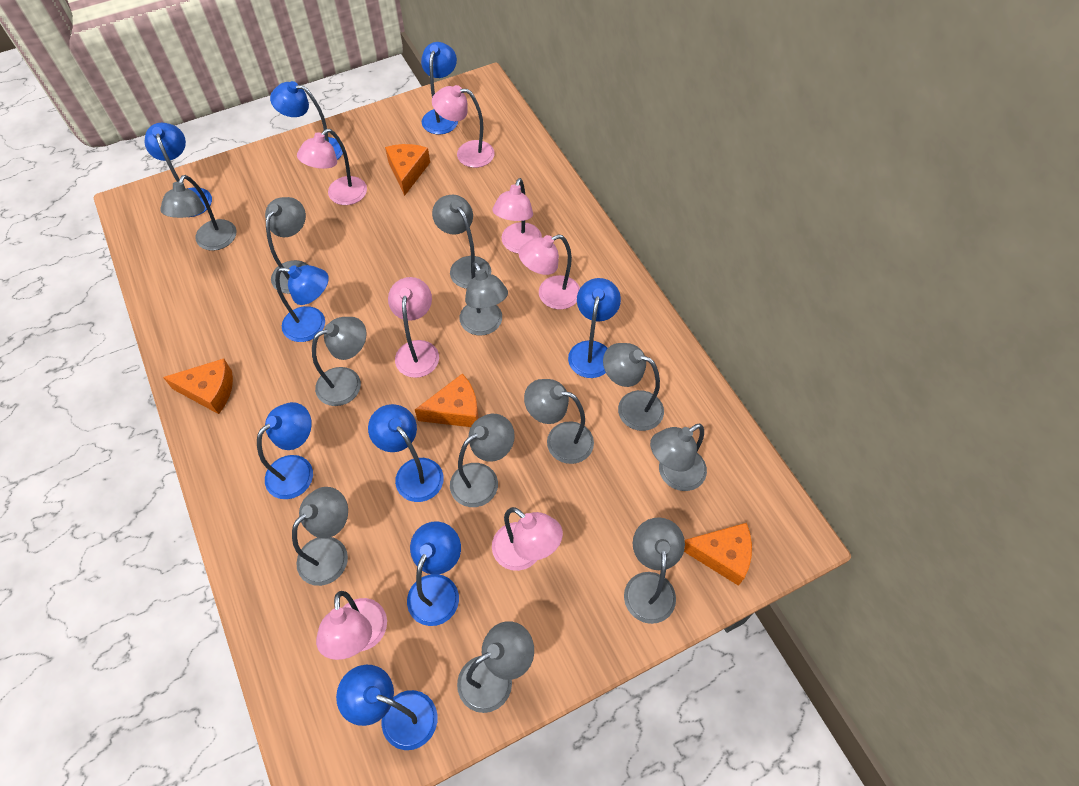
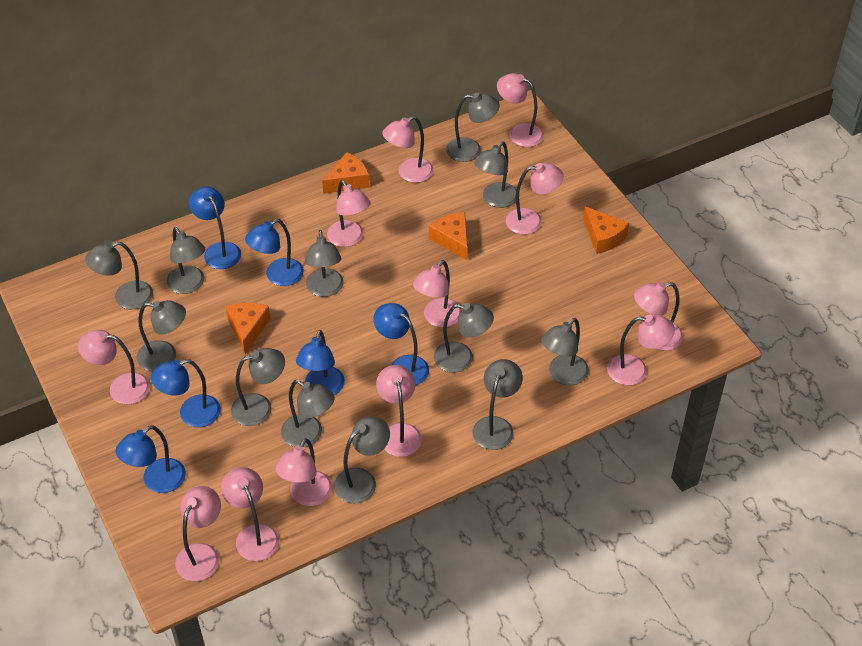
blue lamp: [145,123,212,217] [257,402,313,499] [270,81,343,160] [275,265,329,342] [336,665,438,750] [368,404,444,502] [407,522,461,626] [421,42,458,134] [568,278,621,378] = 9 -> [116,425,186,493] [151,359,221,427] [189,187,241,269] [245,219,304,286] [296,330,345,395] [373,303,429,385] = 6
pink lamp: [297,129,367,205] [316,591,387,660] [388,277,439,378] [432,85,495,168] [492,178,542,253] [492,507,563,571] [518,234,580,309] = 7 -> [78,330,150,404] [175,486,221,581] [221,467,279,561] [275,438,332,506] [327,180,371,247] [376,365,422,457] [382,116,434,183] [413,260,462,327] [497,73,544,147] [506,163,563,235] [607,314,675,385] [634,282,683,351] = 12

